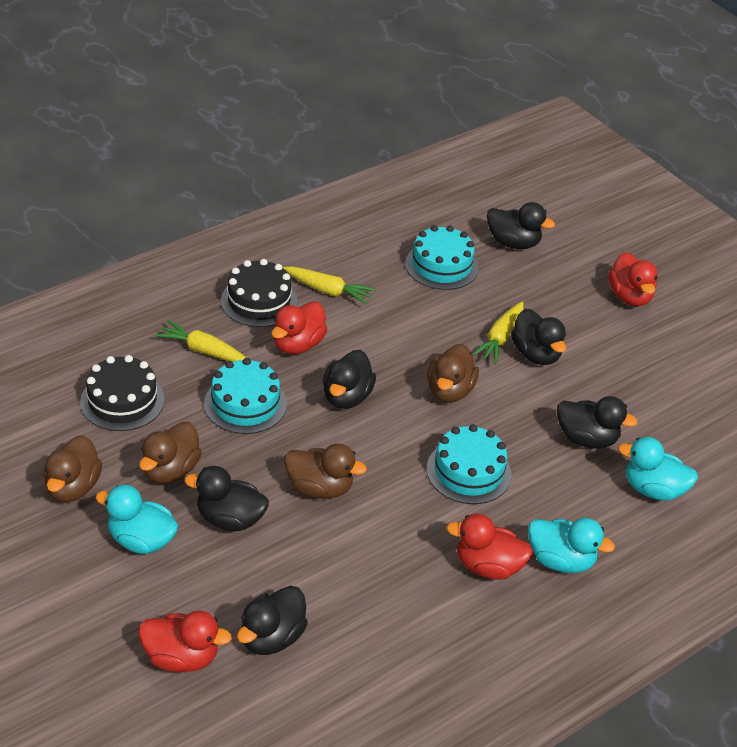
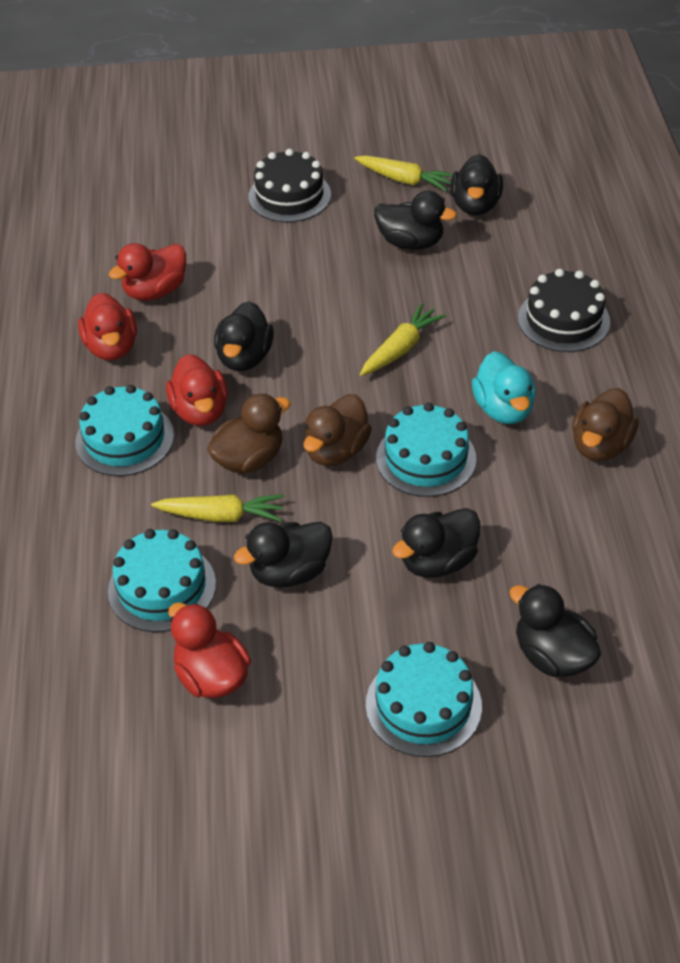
brown duck: [43,435,102,502] [139,422,202,484] [284,444,367,499] [427,344,479,403] = 4 -> [207,393,291,474] [303,394,372,466] [572,388,639,461] = 3
turquoise cake: [204,358,287,434] [405,225,479,290] [427,424,511,504] = 3 -> [76,385,174,476] [108,529,216,632] [366,642,482,757] [376,403,477,497] = 4
turquoise duck: [96,485,178,554] [528,518,615,573] [618,437,698,501] = 3 -> [472,351,536,424] = 1

